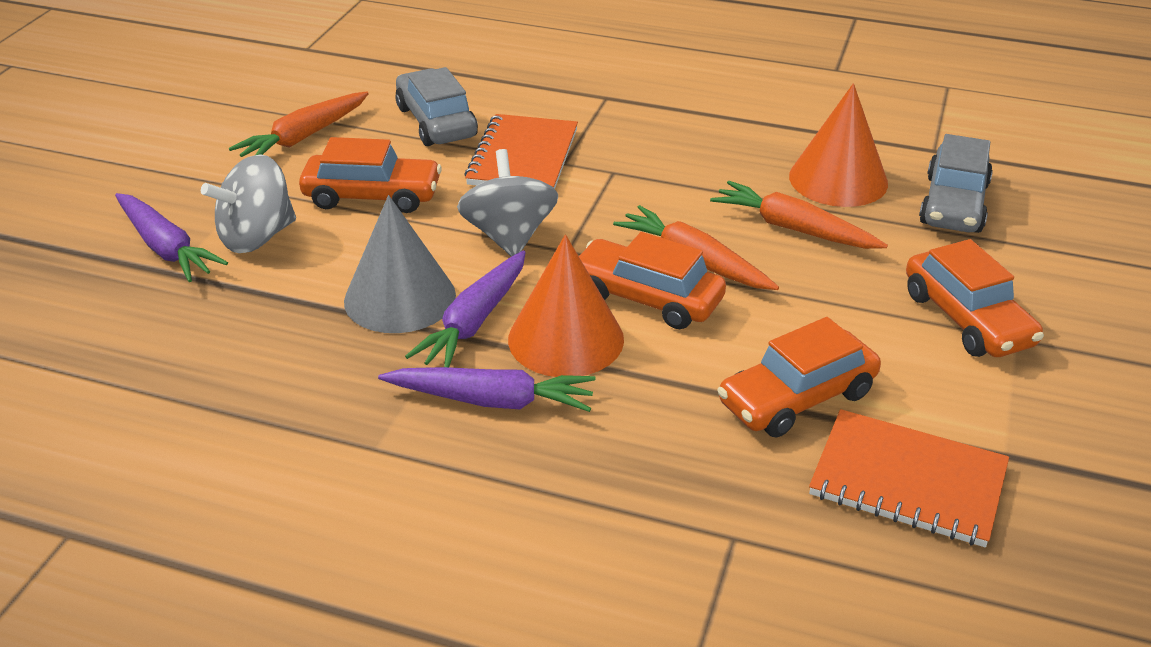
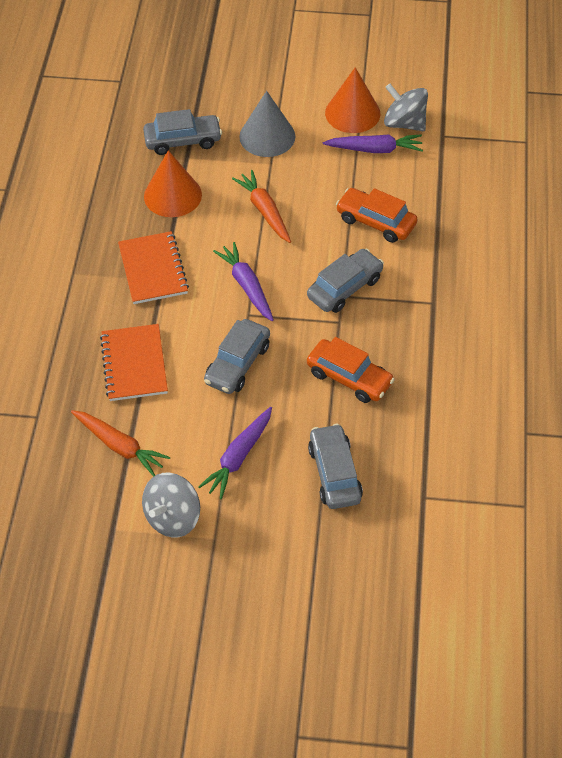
grey car: [395,67,478,146] [919,134,993,233] = 2 -> [143,109,222,155] [204,319,270,394] [307,249,384,313] [308,424,363,509] = 4
orange car: [299,137,442,213] [579,232,726,329] [717,317,881,438] [906,239,1044,357] = 4 -> [307,337,395,403] [336,188,417,243] = 2
orange carrot: [229,92,369,157] [613,205,779,290] [710,181,888,249] = 3 -> [71,410,170,477] [232,170,291,243] = 2

